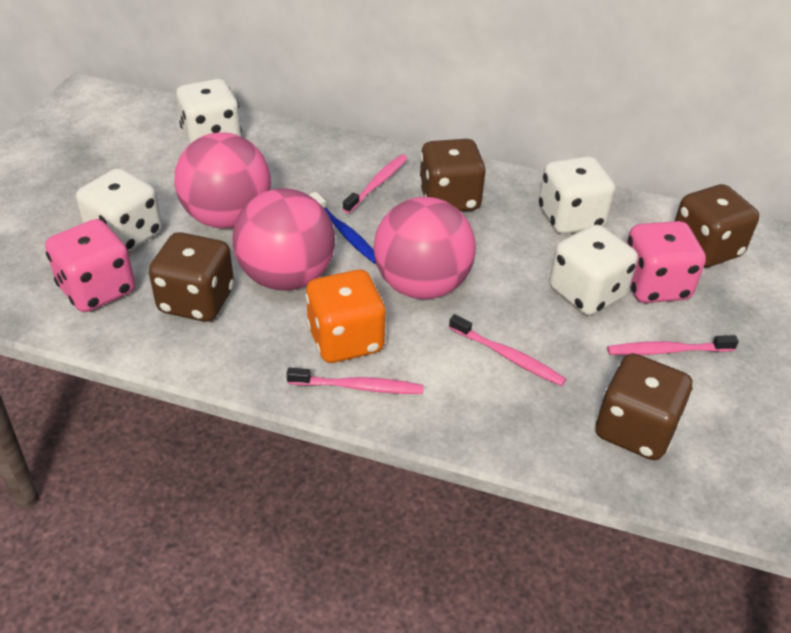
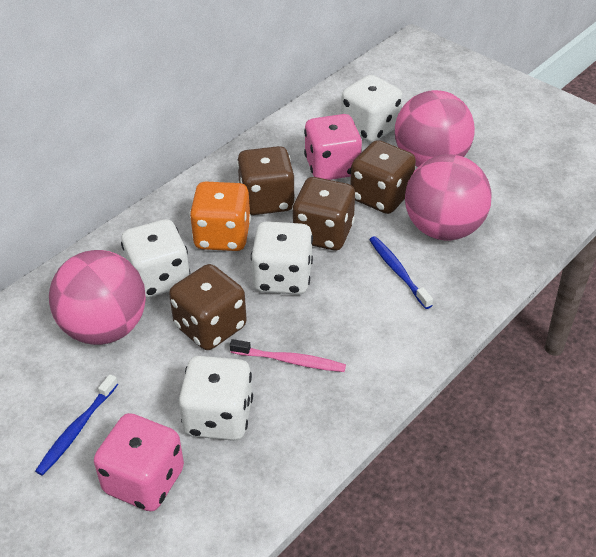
blue toothbrush: [310,192,376,264] = 1 -> [35,374,118,476] [369,236,433,309] = 2
pink toothbrush: [287,368,424,394] [343,155,408,213] [449,314,566,386] [607,335,739,355] = 4 -> [230,339,346,372] = 1

